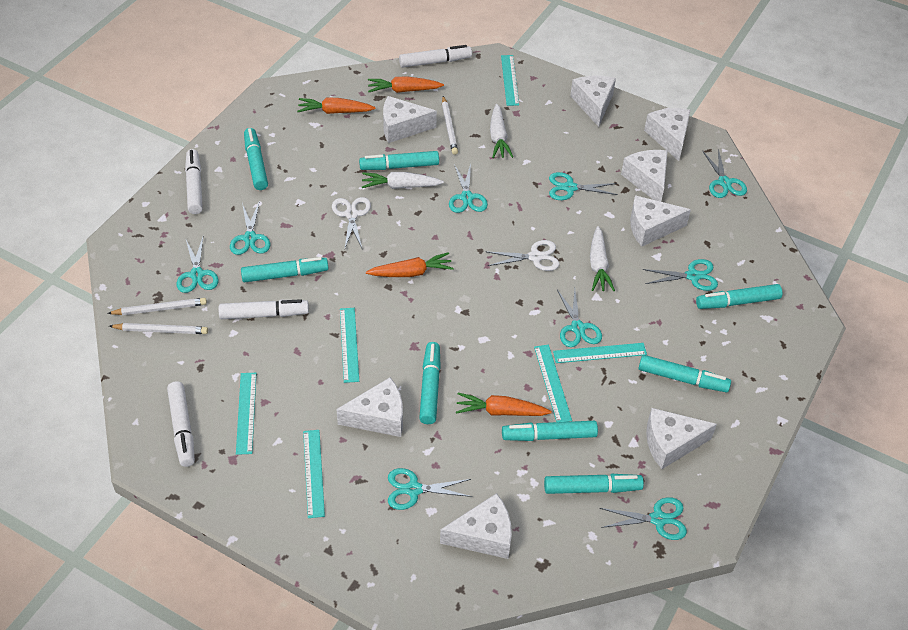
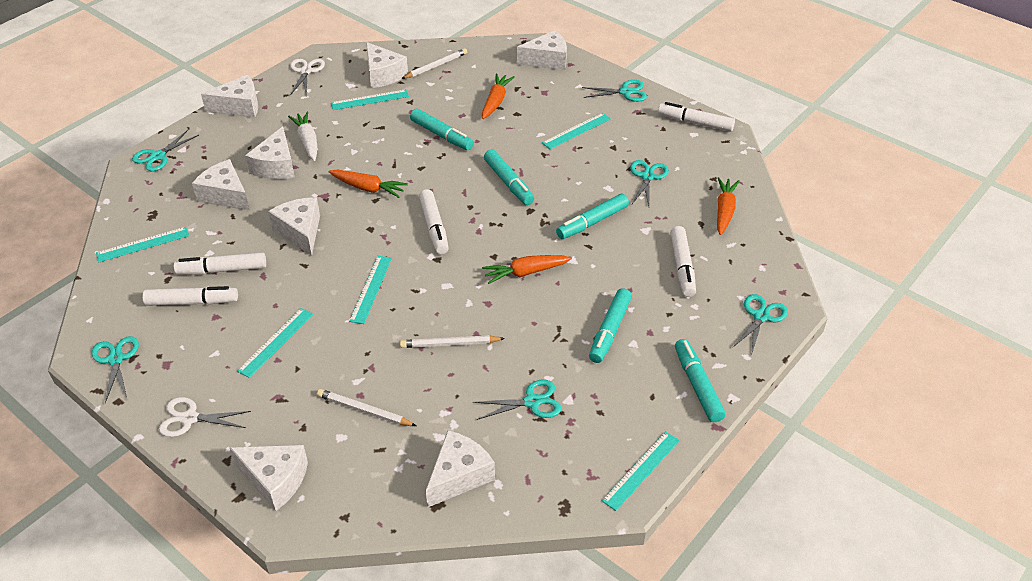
turquoise marker: [241,257,328,283] [244,128,268,190] [359,151,439,170] [419,342,441,424] [502,421,598,441] [544,474,644,494] [639,355,731,392] [696,284,782,309] = 8 -> [410,109,474,150] [484,149,534,205] [556,194,629,239] [589,288,632,363] [675,339,726,422] = 5
turquoise scissors: [176,237,219,293] [230,201,270,255] [388,468,472,510] [449,164,488,213] [549,172,618,200] [557,289,602,347] [600,497,687,540] [643,259,718,291] [703,148,747,198] = 9 -> [92,336,139,403] [132,130,199,172] [473,379,562,420] [582,80,647,102] [630,160,669,206] [733,294,788,356] = 6
white carrot: [362,172,444,189] [490,104,513,158] [590,226,615,291] = 3 -> [288,112,317,161] = 1
white marker: [167,381,195,467] [185,149,203,214] [218,299,309,319] [399,45,472,68] = 4 -> [142,286,238,306] [174,252,266,275] [419,189,449,254] [658,102,735,132] [670,226,696,297] = 5

